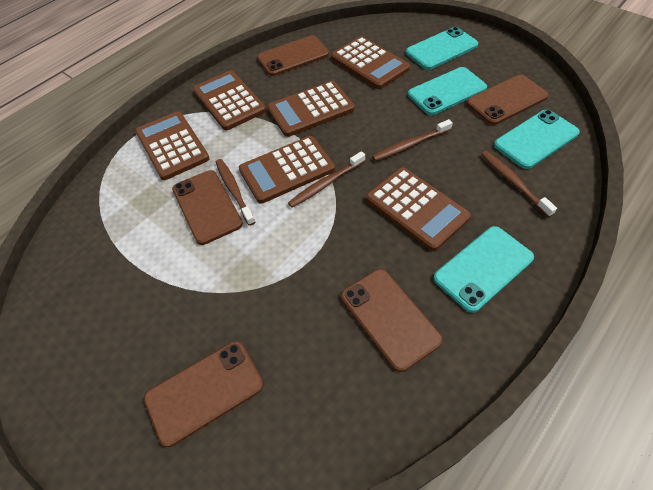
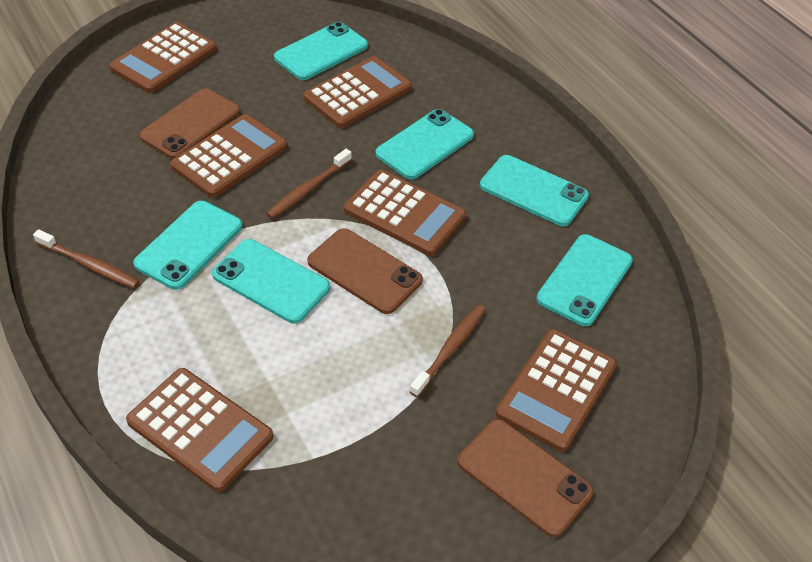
brown phone: [144,341,263,447] [172,170,243,245] [257,35,329,76] [341,269,443,372] [467,75,549,125] = 5 -> [139,88,240,159] [307,228,423,314] [458,419,593,537] = 3
brown toothbrush: [216,159,255,226] [288,151,365,208] [372,119,453,161] [481,151,557,217] = 4 -> [33,229,140,288] [266,149,352,219] [410,305,486,397] = 3
turquoise phone: [406,27,478,70] [408,67,487,115] [433,226,534,313] [494,110,580,169] = 4 -> [133,201,242,290] [212,239,330,324] [274,22,368,80] [375,109,474,179] [480,155,589,226] [536,234,633,326] = 6

